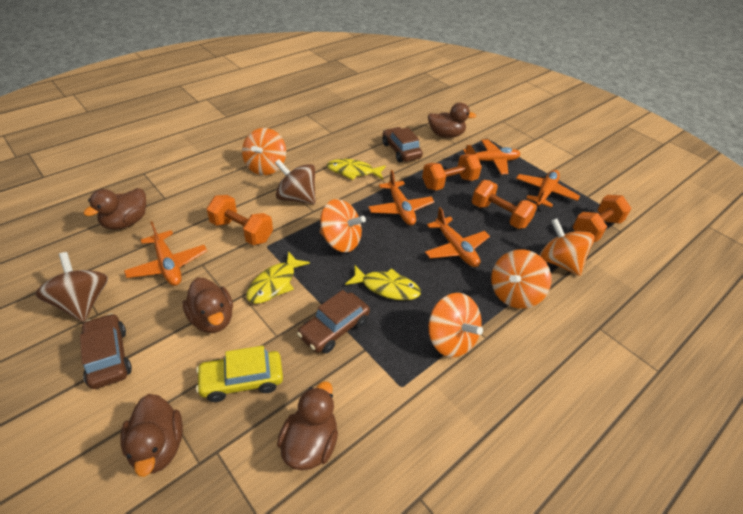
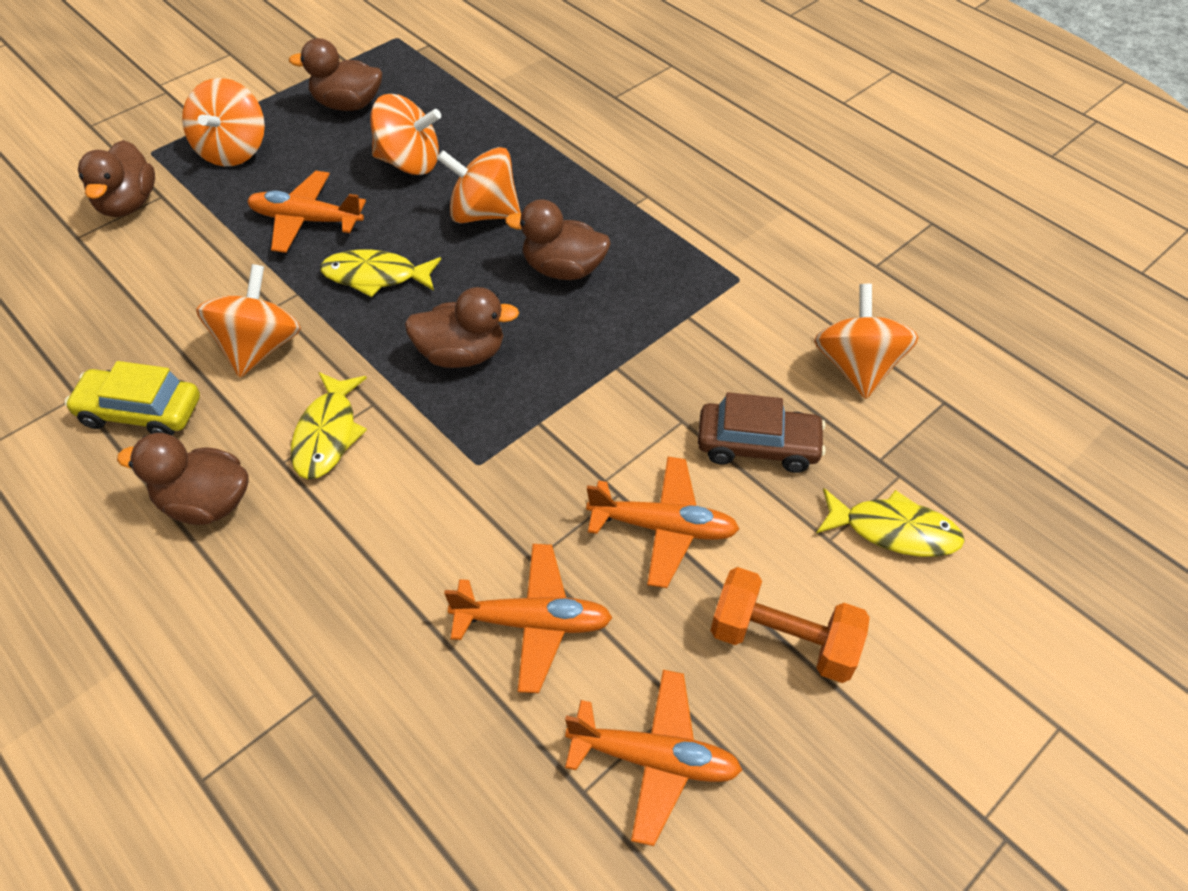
brown car: [80,313,132,389] [297,290,370,354] [382,127,423,162] = 3 -> [698,392,826,473] = 1
brown spinning top: [35,252,108,322] [275,159,316,205] = 2 -> none = 0
orange dumbbell: [206,195,273,245] [422,154,482,190] [472,180,537,229] [573,195,632,242] = 4 -> [710,567,870,683] = 1
orange plane: [124,221,207,286] [368,170,435,225] [425,207,490,267] [463,139,521,175] [516,170,580,208] = 5 -> [247,171,366,253] [444,544,613,693] [565,670,742,846] [586,457,739,588] = 4

